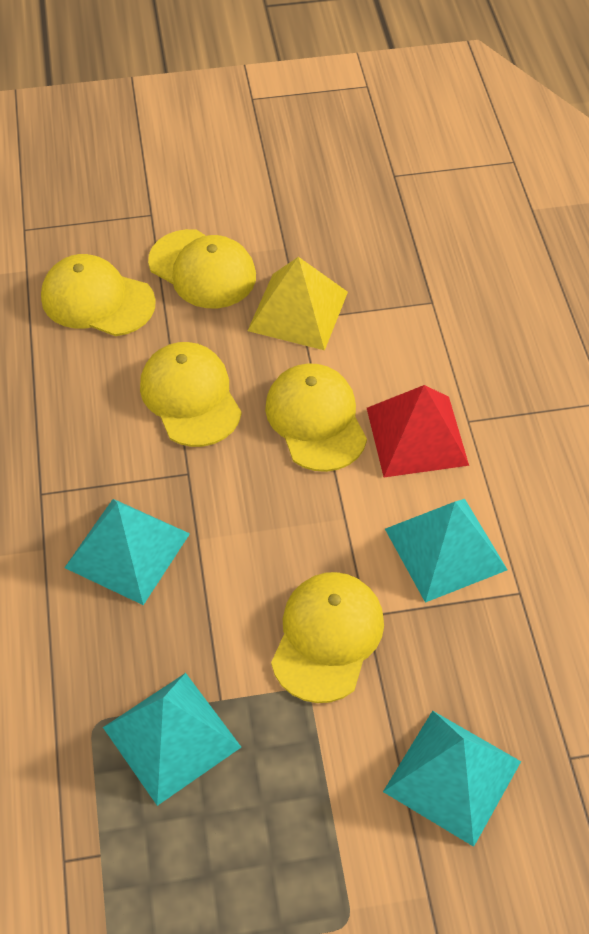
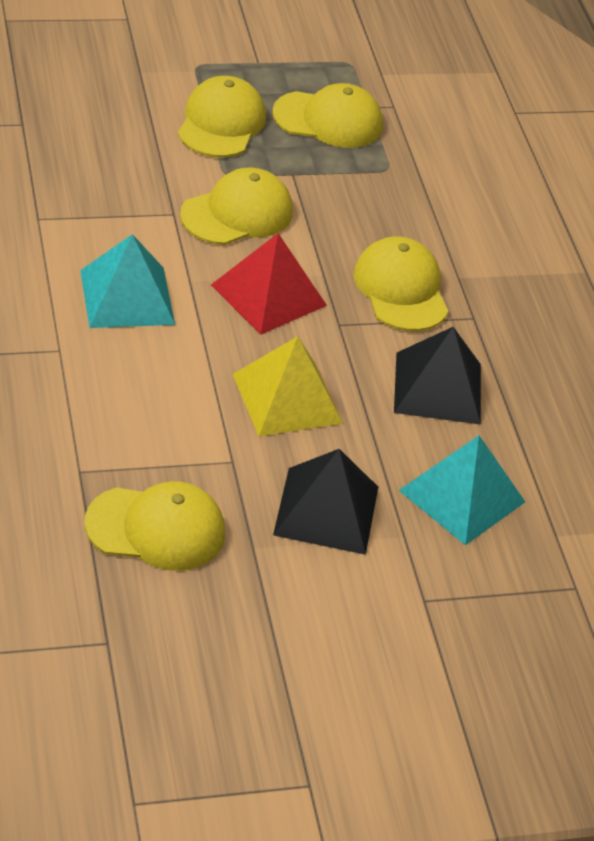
black pyramid: none = 0 -> [273,449,378,555] [394,327,481,425] = 2
turquoise pyramid: [64,499,190,605] [103,673,241,806] [383,711,521,847] [385,499,507,603] = 4 -> [80,234,175,328] [398,435,525,545] = 2

